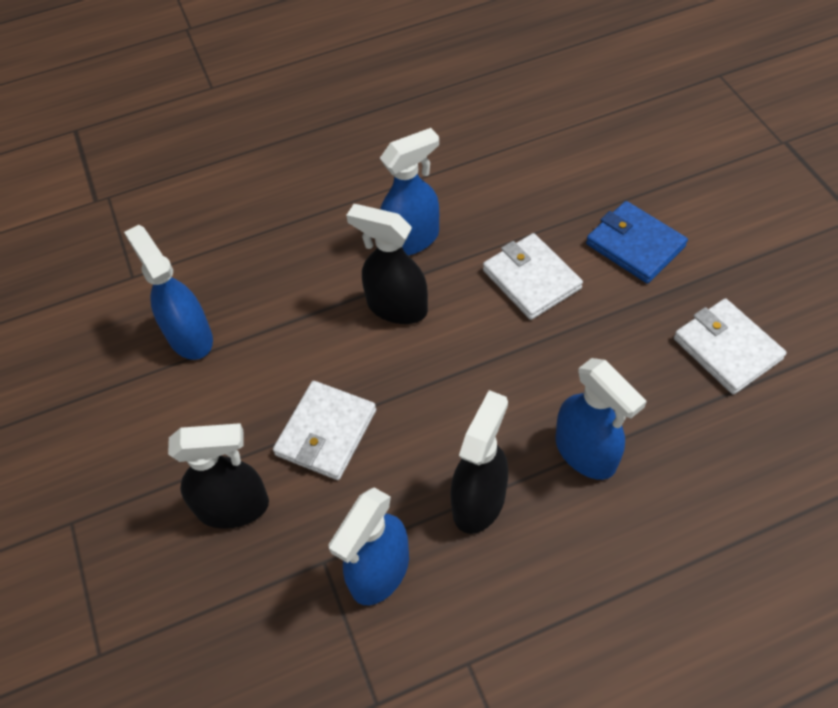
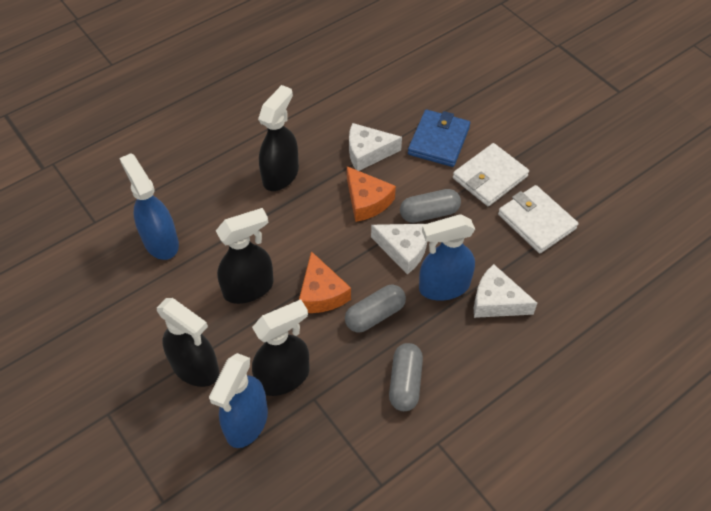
black spray bottle: [168,423,269,529] [346,204,428,324] [450,390,508,534] = 3 -> [157,298,219,387] [216,208,274,304] [252,299,309,396] [258,85,299,191] = 4
blue spray bottle: [124,225,213,360] [328,487,409,605] [380,128,439,256] [555,358,647,480] = 4 -> [119,153,179,260] [209,353,268,448] [419,214,475,301] = 3
grey capsule: none = 0 -> [345,285,406,333] [389,343,423,411] [400,189,461,223] = 3
orange cheese: none = 0 -> [299,251,351,313] [347,166,396,222] = 2
white cheese: none = 0 -> [349,123,402,171] [371,224,427,274] [474,264,537,318] = 3
white wallet: [273,381,376,480] [483,233,583,320] [674,298,787,394] = 3 -> [453,143,529,206] [498,185,578,253] = 2

